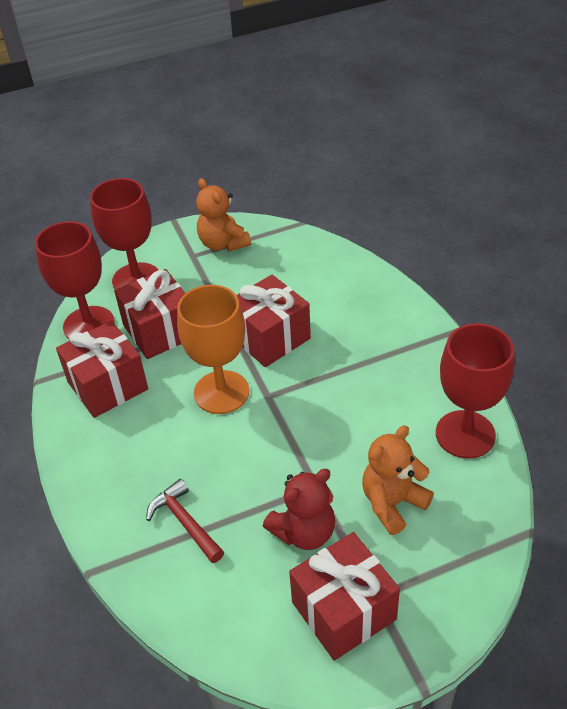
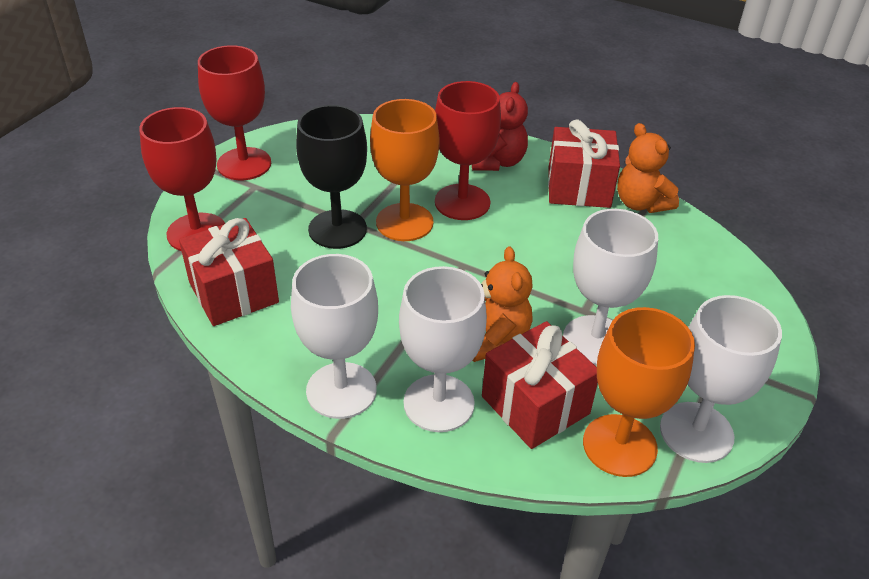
black goblet: none = 0 -> [296,105,367,249] = 1
orange goblet: [177,285,249,414] = 1 -> [370,99,440,241] [583,307,695,477] = 2
red gift: [56,321,148,418] [114,269,185,359] [236,275,311,367] [289,532,400,661] = 4 -> [179,218,279,326] [482,321,598,449] [548,120,620,208] = 3
red hammer: [146,479,224,563] = 1 -> none = 0
white goblet: none = 0 -> [291,254,378,419] [399,266,487,432] [563,209,658,365] [660,295,782,463] = 4

